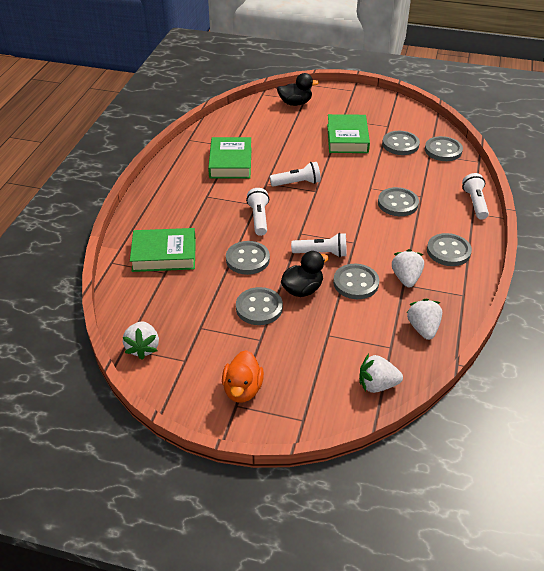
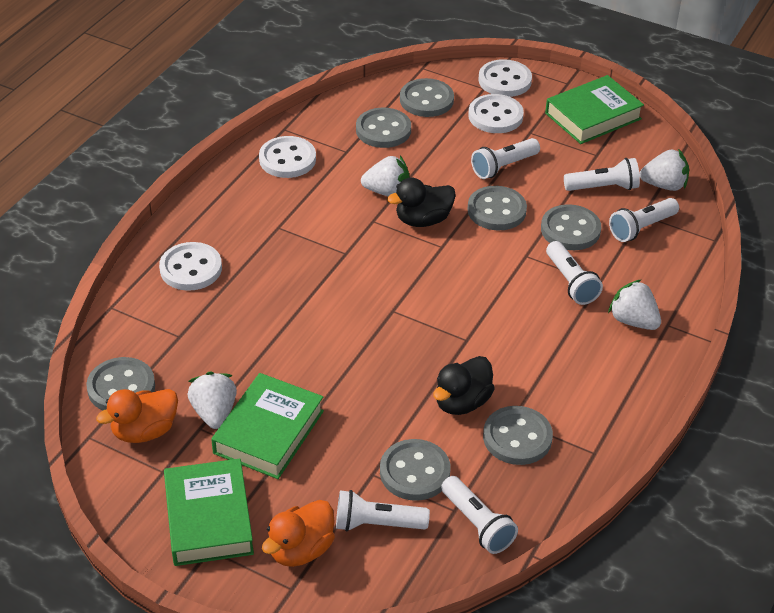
orange duck: [222,350,264,403] = 1 -> [96,389,178,443] [262,500,335,567] = 2
white button: none = 0 -> [159,242,222,291] [259,136,316,178] [468,94,524,133] [478,59,532,97] = 4
white flashlight: [246,188,269,236] [270,162,321,187] [291,233,347,257] [462,173,489,220] = 4 -> [336,490,430,531] [441,476,518,554] [471,138,540,179] [546,241,603,305] [564,158,640,191] [609,198,679,242] = 6

